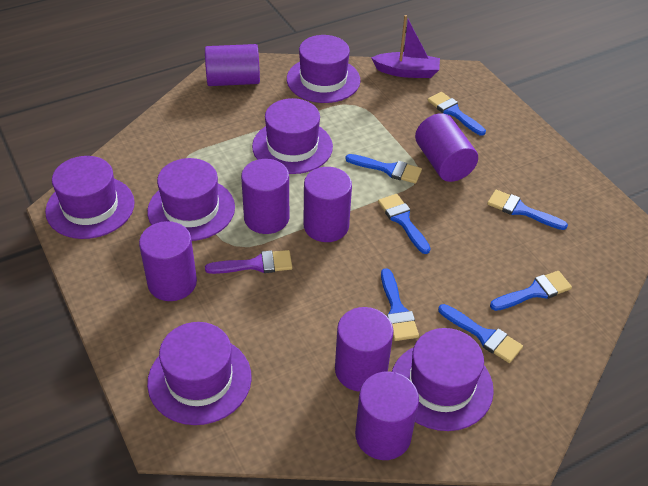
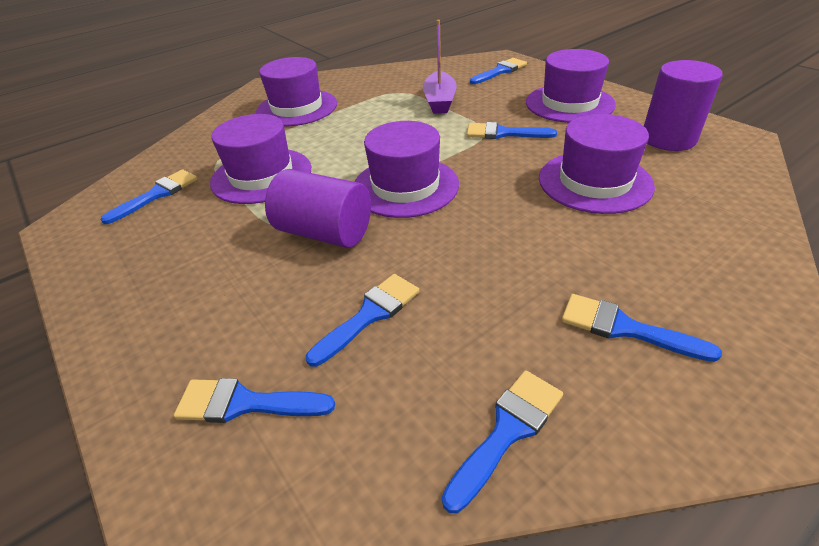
purple brush: [205,250,292,274] = 1 -> none = 0
purple cylinder: [139,221,197,301] [205,44,260,86] [241,159,289,234] [303,167,352,242] [335,307,393,392] [355,372,419,460] [415,113,478,182] = 7 -> [265,169,371,248] [644,60,723,151] = 2
purple hat: [45,156,135,239] [147,158,235,241] [147,322,252,425] [252,98,333,174] [287,35,360,103] [392,328,494,431] = 6 -> [210,114,311,204] [256,57,337,126] [354,121,459,218] [526,49,616,123] [539,114,655,214] = 5

